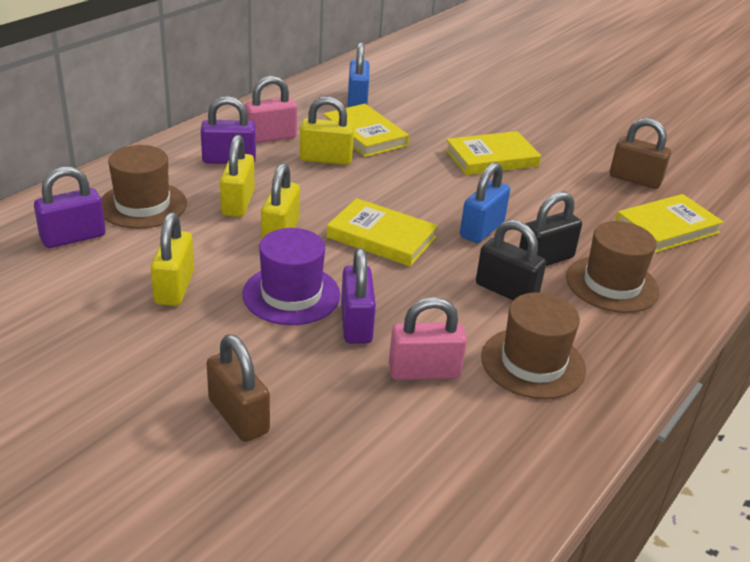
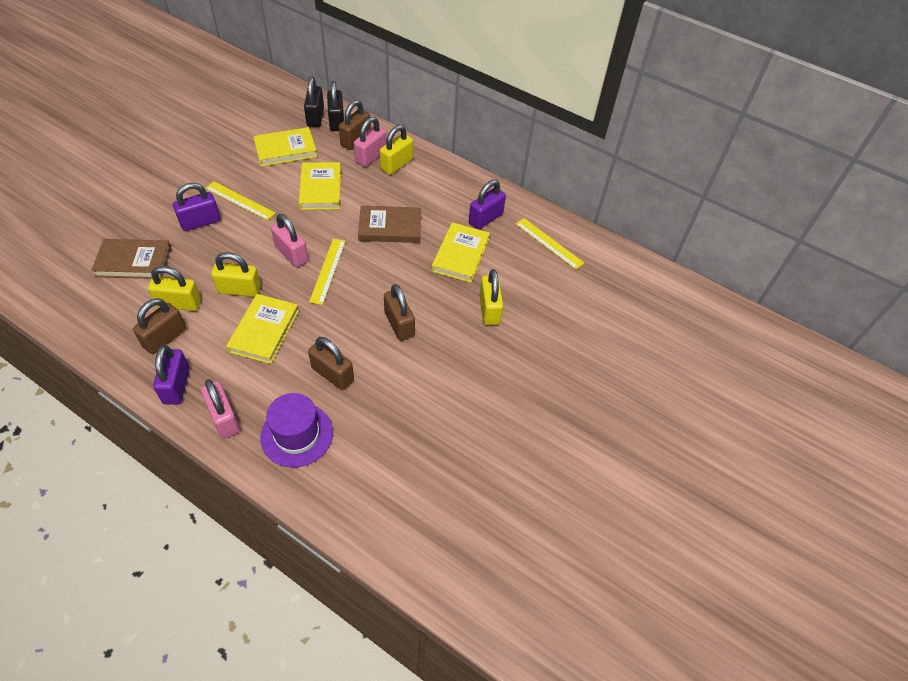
blue padlock: [348,42,369,107] [460,162,510,243] = 2 -> none = 0
brown book: none = 0 -> [91,239,171,279] [358,206,421,243] = 2
brown hat: [101,145,187,229] [481,292,586,400] [566,221,660,313] = 3 -> none = 0
brown padlock: [206,334,270,442] [610,118,671,189] = 2 -> [133,298,186,354] [308,337,354,390] [339,100,371,150] [384,284,415,341] = 4
pink padlock: [244,76,297,143] [389,297,467,380] = 2 -> [201,379,240,439] [271,214,308,267] [354,117,387,167] = 3
yellow ruler: none = 0 -> [205,181,276,221] [309,239,346,305] [516,218,584,269] = 3

